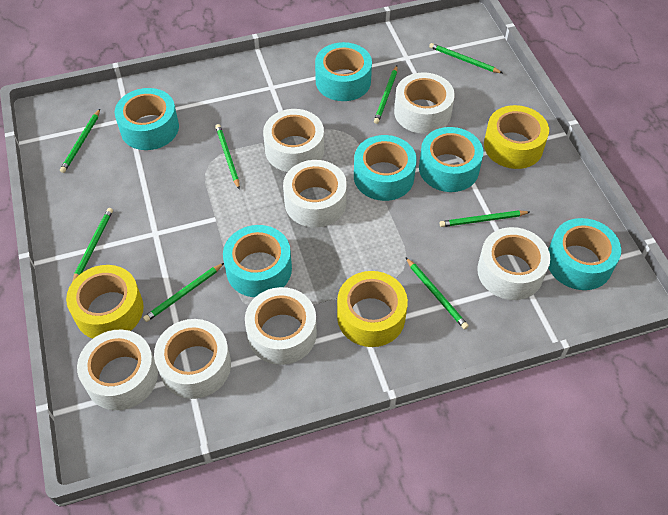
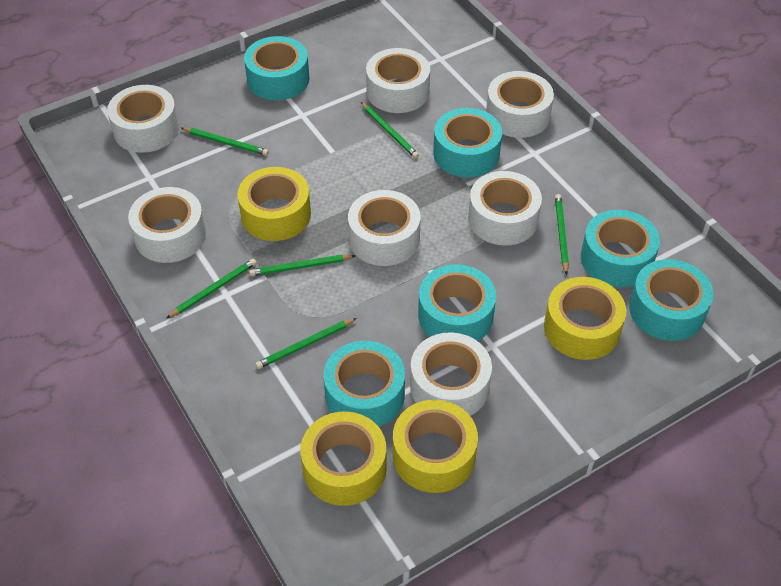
green pencil: [60,109,100,173] [72,208,113,282] [143,263,224,322] [215,124,240,189] [374,66,397,124] [405,257,469,329] [429,43,502,73] [440,210,530,227] = 8 -> [166,259,257,318] [181,128,269,156] [249,255,355,276] [255,318,357,369] [361,102,419,158] [555,194,569,275] = 6
yellow tape: [66,265,144,339] [337,271,408,347] [484,105,549,169] = 3 -> [237,167,311,241] [300,411,387,506] [393,400,478,493] [544,277,626,360] = 4

